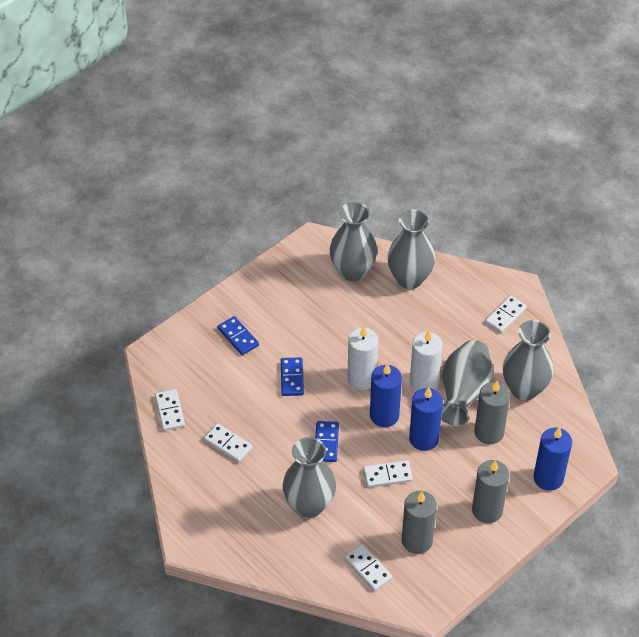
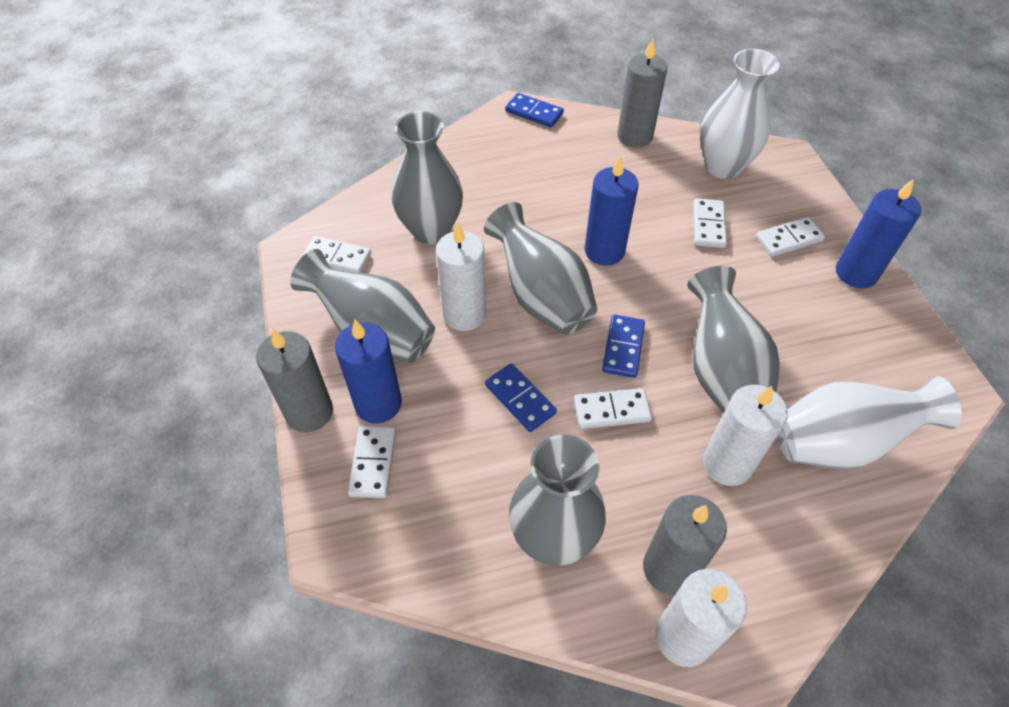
white candle: [347,326,378,390] [410,330,443,392] = 2 -> [436,223,486,331] [656,569,747,667] [703,385,788,486] = 3
white vase: none = 0 -> [700,49,780,179] [777,376,962,469] = 2

